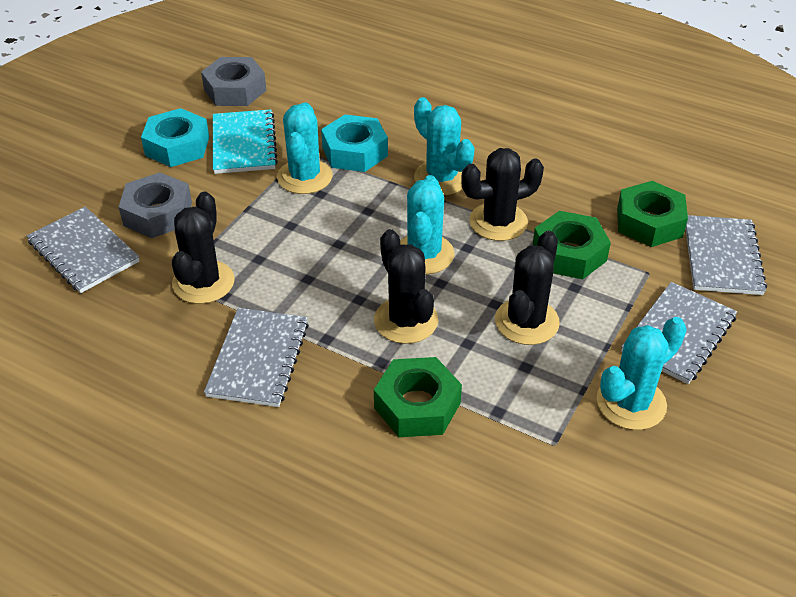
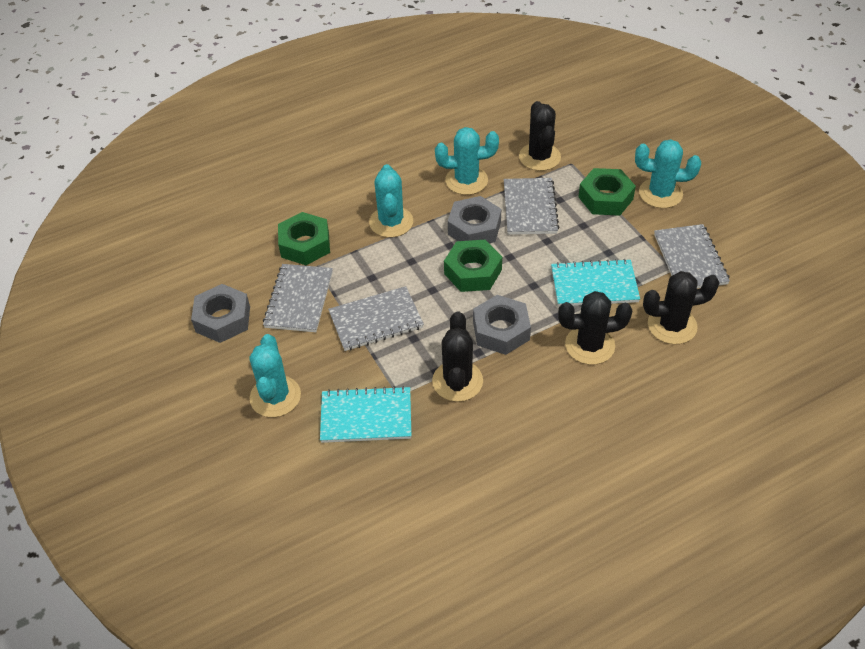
grey nut: [119,172,192,238] [201,57,267,106] = 2 -> [191,284,250,343] [448,196,501,243] [473,295,531,355] = 3
turquoise notebook: [213,109,278,174] = 1 -> [320,386,412,443] [551,259,640,307] = 2
turquoise nut: [141,108,209,167] [321,114,388,172] = 2 -> none = 0

